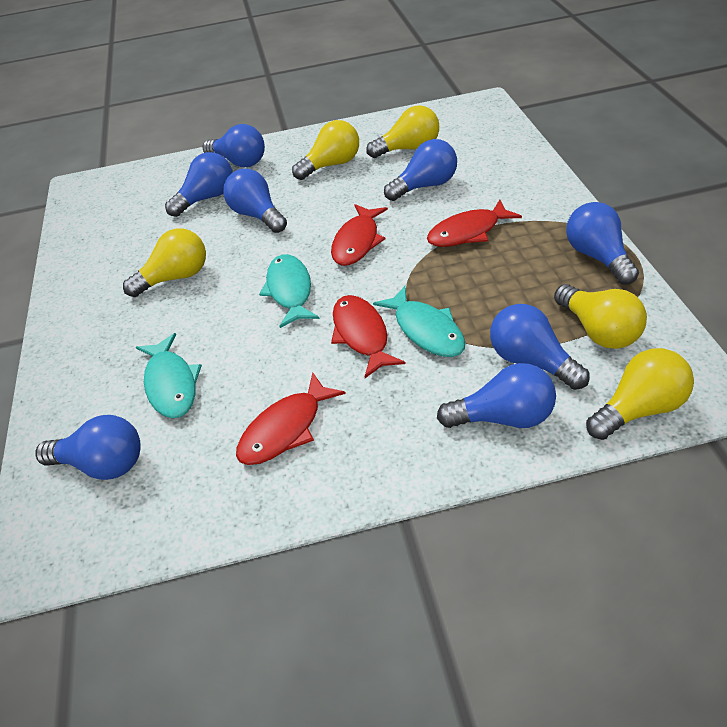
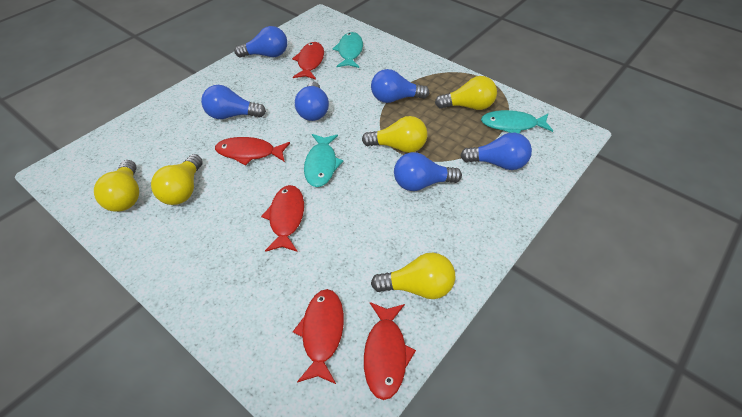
blue light bulb: [35,415,141,480] [165,152,233,217] [203,124,265,167] [223,169,287,233] [384,139,457,201] [437,363,556,428] [490,304,590,390] [566,202,639,284] = 8 -> [201,85,266,119] [234,26,287,58] [295,81,329,121] [371,69,429,103] [394,152,462,191] [460,133,532,170] = 6
red fish: [236,373,346,465] [331,204,388,266] [331,295,406,378] [427,200,522,247] = 4 -> [215,137,290,166] [261,185,304,252] [292,42,324,80] [293,289,344,384] [364,302,416,400] = 5

